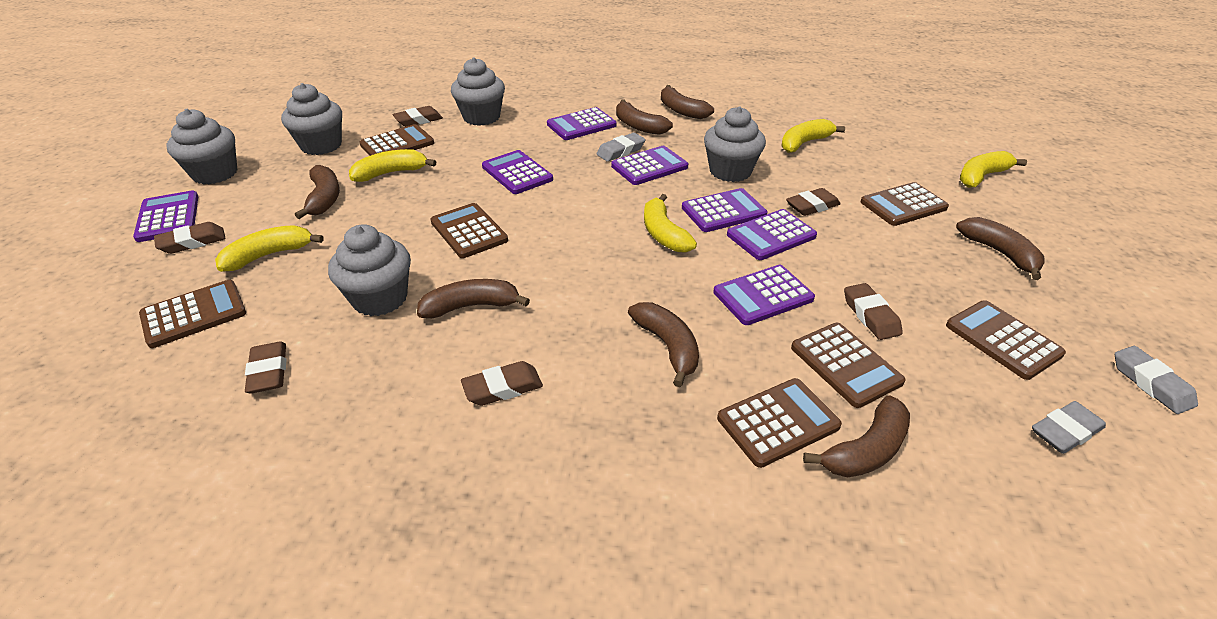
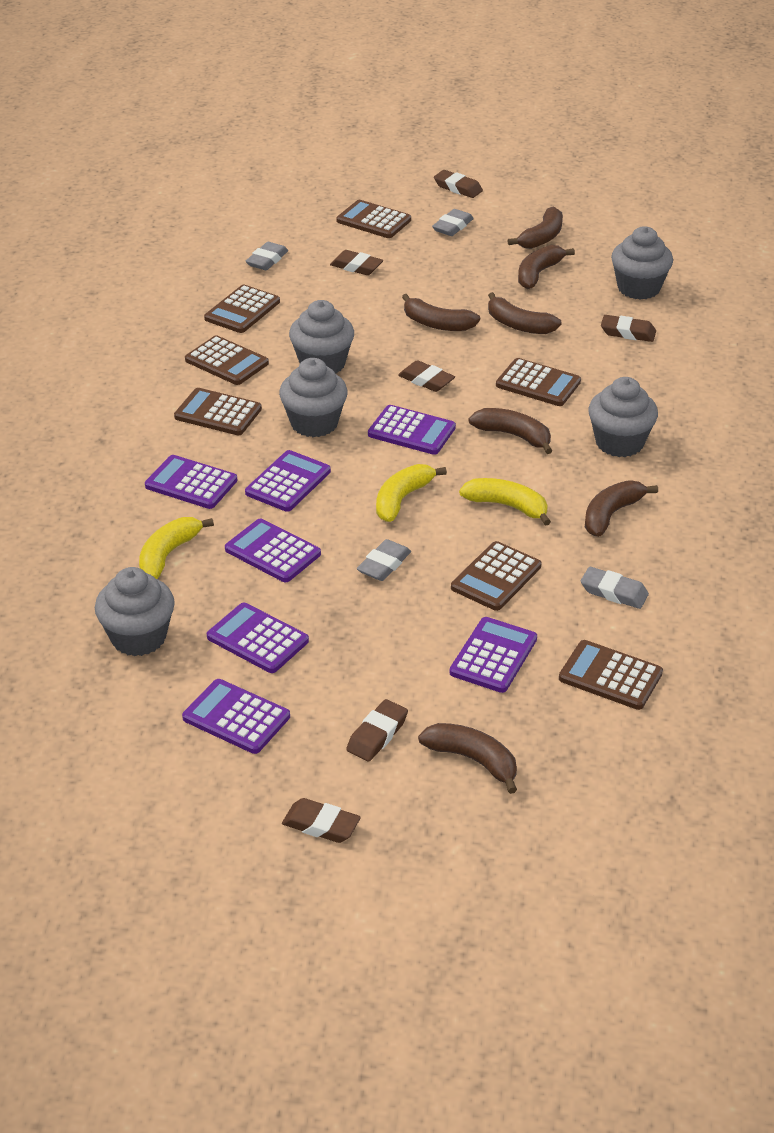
grey eraser: [596,133,646,162] [1032,401,1106,454] [1115,346,1198,414] = 3 -> [246,242,288,270] [357,539,411,581] [432,209,474,236] [581,567,649,609] = 4
yellow banana: [215,225,323,272] [349,149,436,182] [644,194,697,252] [781,119,845,153] [960,151,1027,188] = 5 -> [139,517,214,579] [376,464,447,522] [459,478,551,526] = 3

